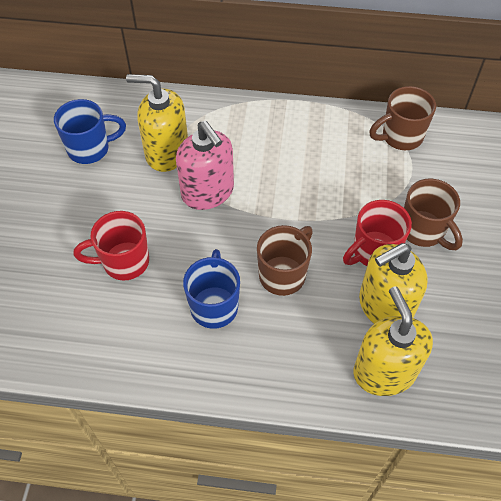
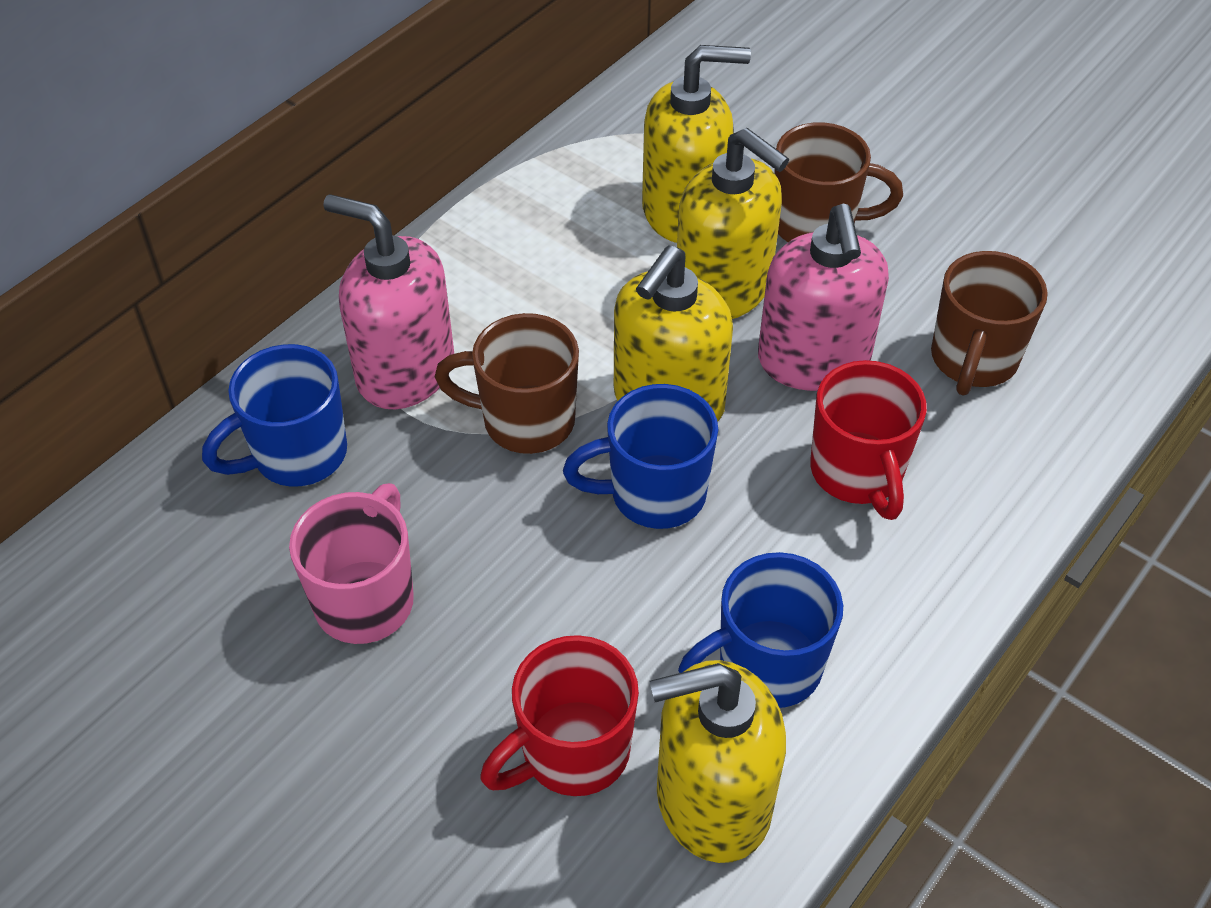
blue mug: [54,99,126,164] [183,249,240,329] = 2 -> [202,344,347,487] [563,384,718,529] [678,552,843,708] = 3
pink mug: none = 0 -> [289,483,414,644] = 1
pink soap dispenser: [176,121,234,210] = 1 -> [323,194,454,409] [758,204,889,391] = 2
yellow soap dispenser: [126,74,188,172] [353,286,433,396] [359,243,428,324] = 3 -> [614,245,733,421] [642,45,751,243] [650,660,786,863] [677,128,789,319] = 4

